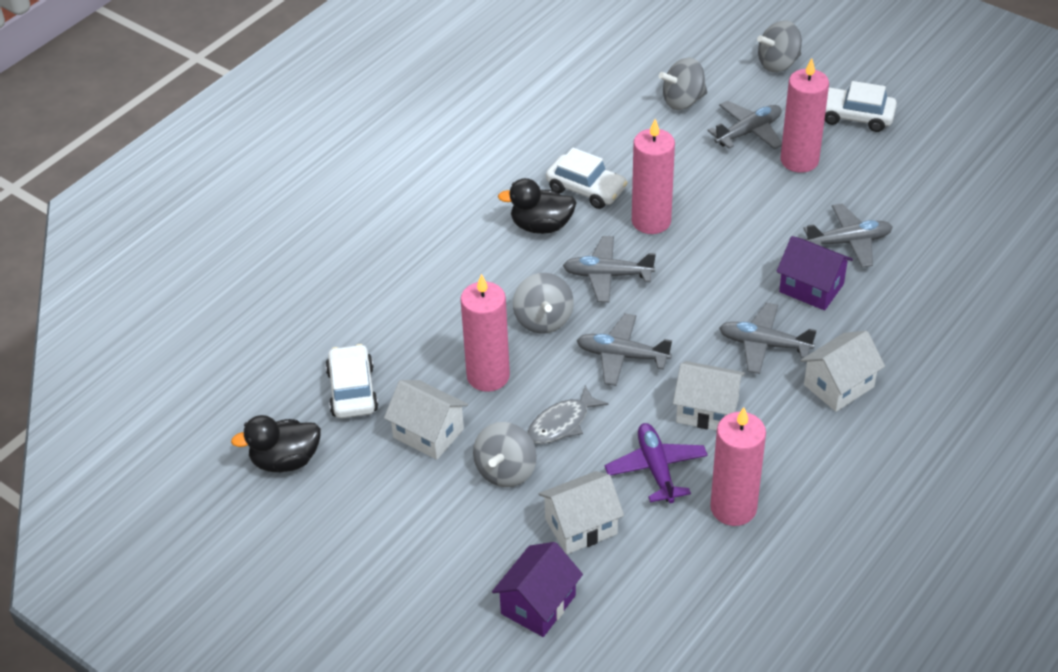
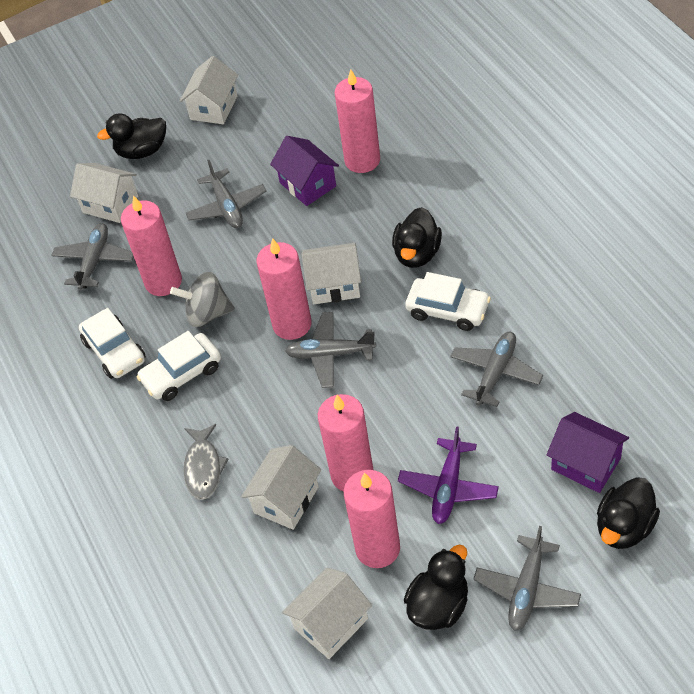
black duck: [231,415,321,472] [498,178,577,234] = 2 -> [97,114,166,159] [392,207,442,268] [404,545,468,630] [597,477,660,549] = 4
grey spinning top: [473,422,537,487] [513,273,574,334] [659,57,707,110] [757,21,802,72] = 4 -> [170,272,235,327] = 1
pink candle: [460,274,510,392] [632,119,675,234] [710,407,766,526] [781,58,829,173] = 4 -> [121,195,182,296] [256,238,312,340] [318,394,373,491] [335,69,380,173] [344,470,400,568] = 5
white house: [384,380,468,460] [539,471,624,554] [673,361,745,431] [800,331,885,412] = 4 -> [70,163,138,223] [180,56,238,124] [241,445,321,530] [282,567,372,659] [302,243,361,304] = 5

